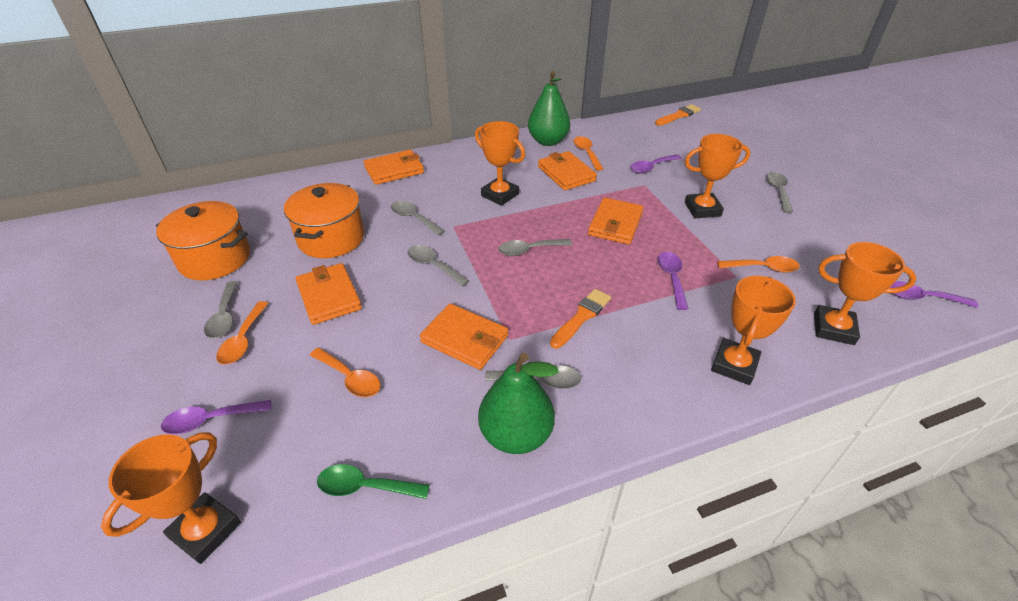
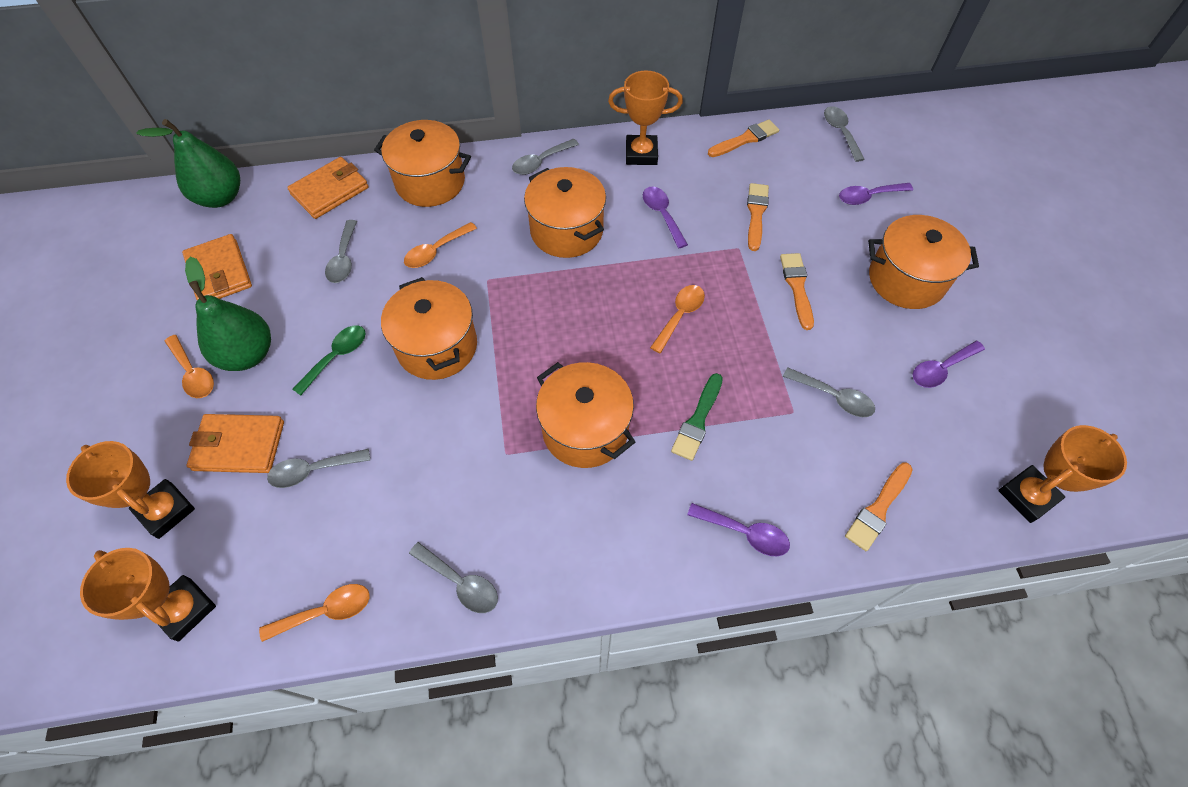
green brush: none = 0 -> [671,373,723,461] = 1
orange brush: [550,289,611,349] [655,104,701,126] = 2 -> [708,119,779,157] [747,183,769,251] [780,253,814,330] [845,463,913,551] = 4
orange pot: [156,201,250,280] [284,183,364,258] = 2 -> [374,120,471,207] [381,277,477,380] [524,167,606,258] [536,362,635,468] [868,215,979,309] = 5
orange trophy: [101,432,241,564] [475,121,525,206] [685,134,750,218] [711,276,796,385] [814,242,917,345] = 5 -> [66,441,195,539] [80,548,216,641] [608,70,683,165] [998,425,1127,523] = 4
orange wallet: [295,263,362,325] [364,150,424,185] [420,303,508,370] [538,151,597,190] [588,198,644,244] = 5 -> [182,234,252,300] [187,414,284,473] [287,157,369,219] = 3

